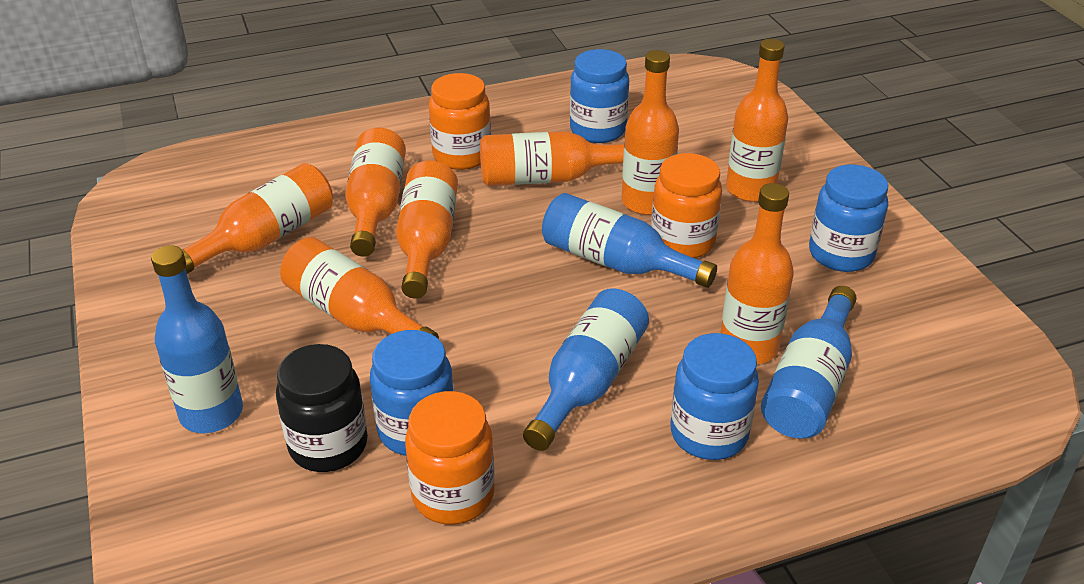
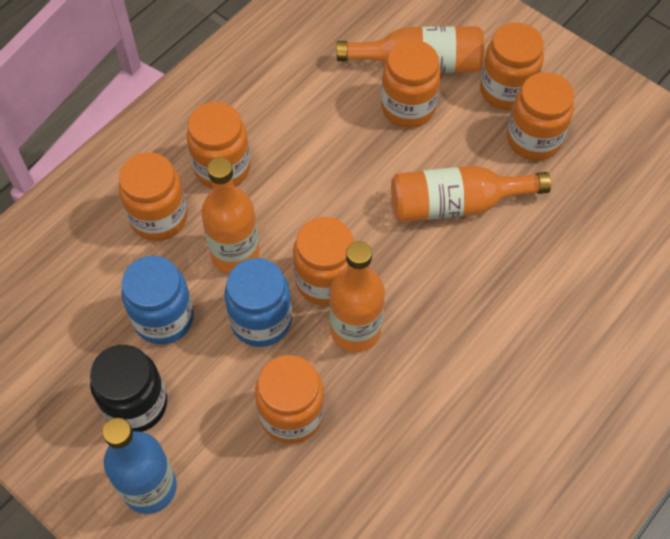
blue bottle: [151,245,243,433] [523,288,649,451] [542,193,717,288] [761,286,857,439] = 4 -> [103,418,177,514] = 1
blue jar: [370,330,454,456] [570,49,629,143] [670,333,759,460] [809,165,888,272] = 4 -> [121,256,194,344] [225,258,292,347] = 2
orange bottle: [182,163,333,274] [280,237,439,339] [345,128,406,257] [396,160,458,298] [480,131,624,186] [622,50,679,215] [721,183,794,364] [726,39,788,202] = 8 -> [201,157,260,274] [330,241,385,352] [336,26,484,73] [391,166,551,222] = 4
orange jar: [405,391,495,525] [429,73,491,170] [651,153,722,258] = 3 -> [119,152,188,241] [187,102,251,189] [255,355,324,444] [293,217,355,306] [381,40,441,128] [480,22,544,110] [507,72,574,160] = 7

